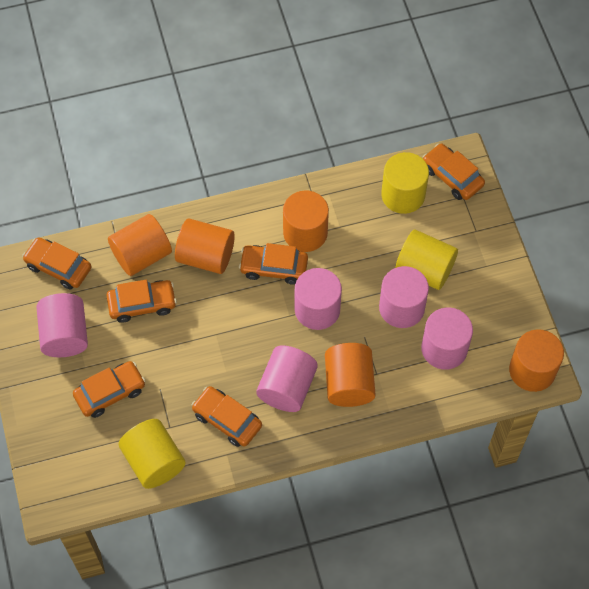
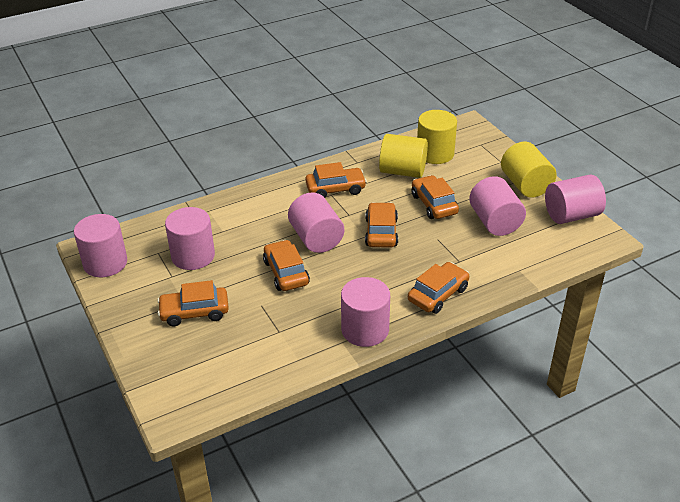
orange cylinder: [108,214,172,276] [175,218,235,274] [283,190,329,252] [325,343,376,407] [509,329,564,392] = 5 -> none = 0
pink cylinder: [36,293,88,357] [256,346,318,412] [295,268,342,330] [379,266,429,328] [421,308,473,370] = 5 -> [74,214,127,277] [165,207,215,270] [288,192,344,253] [341,277,390,347] [469,176,526,236] [545,174,606,224] = 6

